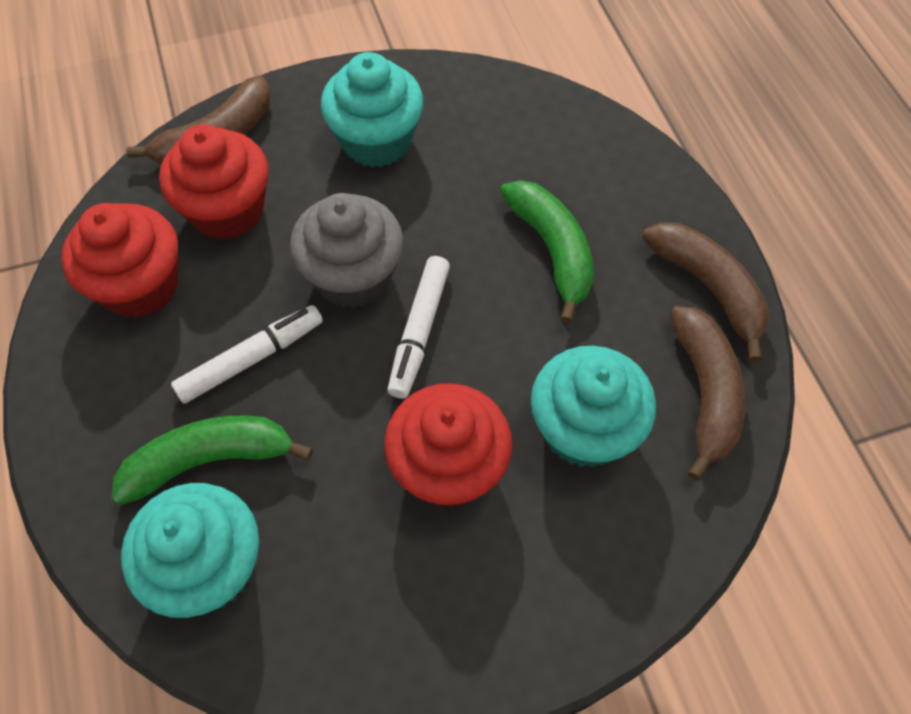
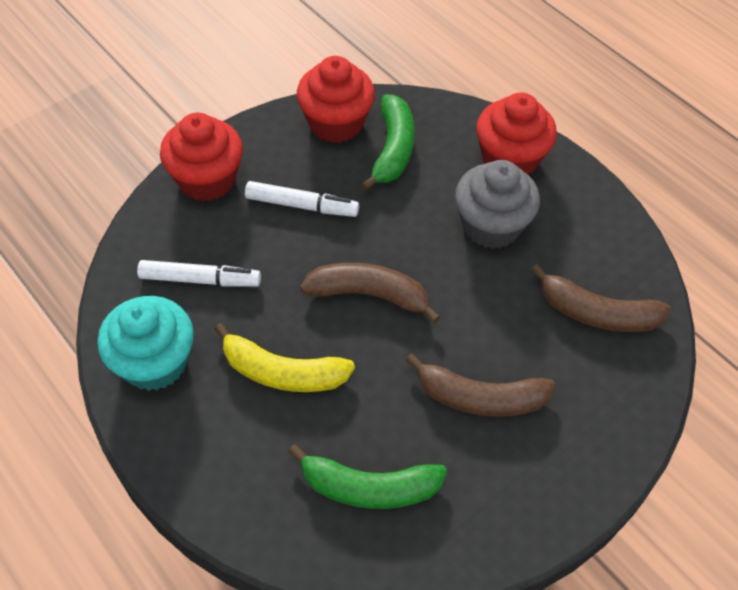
turquoise cupcake: [121,483,259,618] [321,52,423,167] [531,346,656,468] = 3 -> [97,296,194,391] = 1
yellow banana: none = 0 -> [214,323,355,392] = 1

